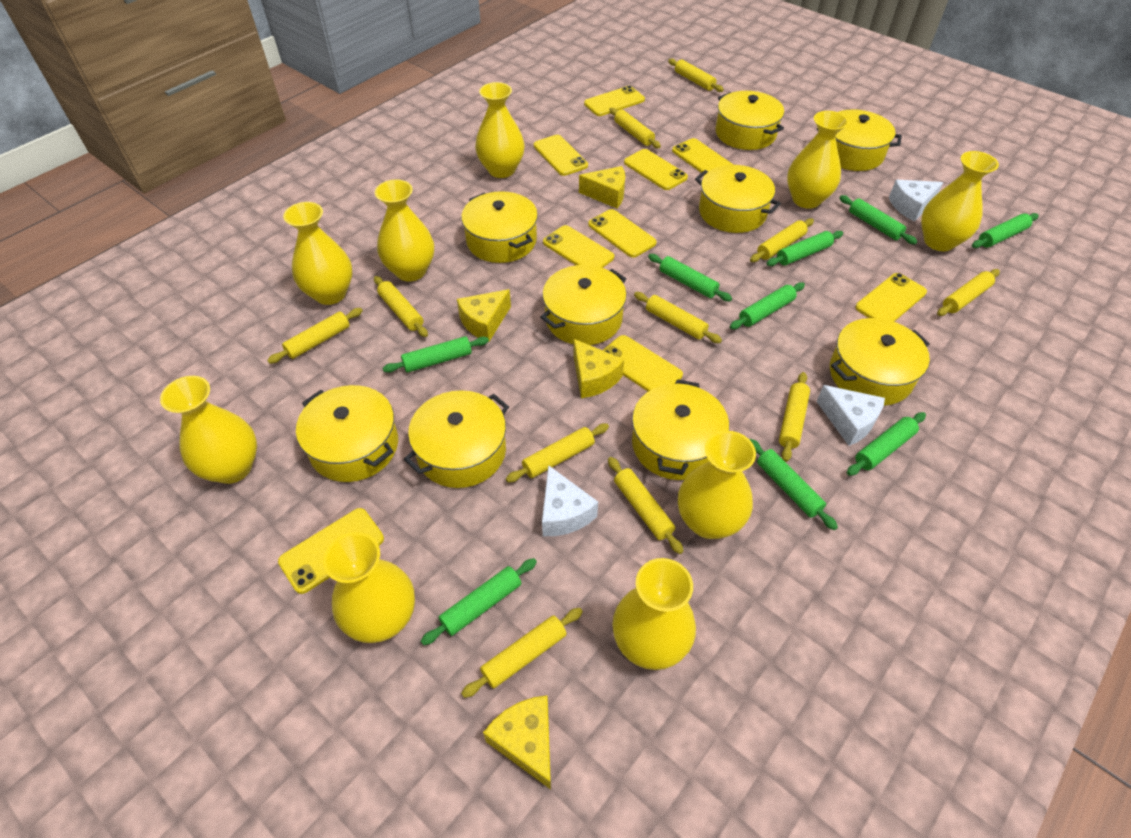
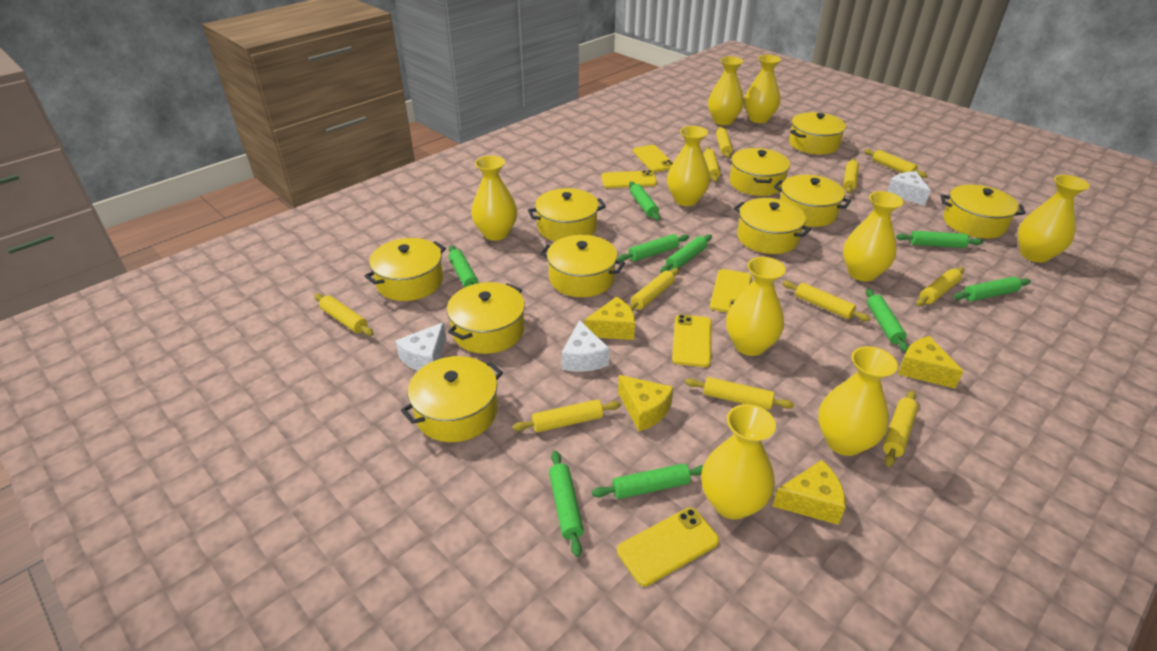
yellow phone: [278,508,384,594] [534,135,588,176] [543,225,614,268] [584,86,645,116] [588,209,657,258] [603,335,683,391] [624,149,688,190] [672,138,733,173] [855,273,927,322] = 9 -> [601,170,657,188] [617,508,719,586] [633,145,673,172] [672,314,712,367] [710,269,752,313] = 5
yellow pot: [296,385,398,482] [404,390,509,488] [461,191,538,263] [540,265,627,345] [632,379,729,480] [695,165,781,233] [716,91,784,150] [817,109,902,171] [830,318,930,406] = 9 -> [364,238,446,301] [401,356,503,442] [447,282,525,354] [528,188,606,242] [540,235,625,297] [730,148,790,196] [734,198,811,254] [774,175,851,227] [789,112,846,155] [941,185,1026,238] = 10

